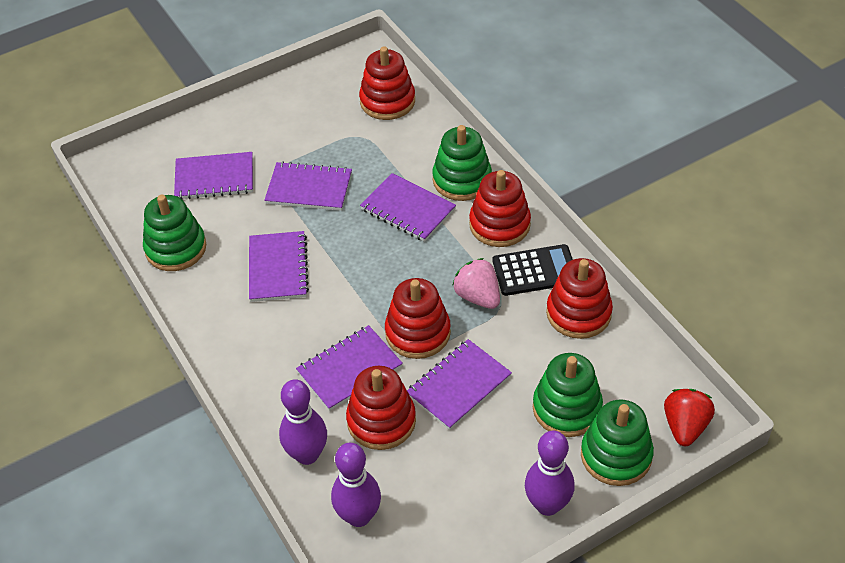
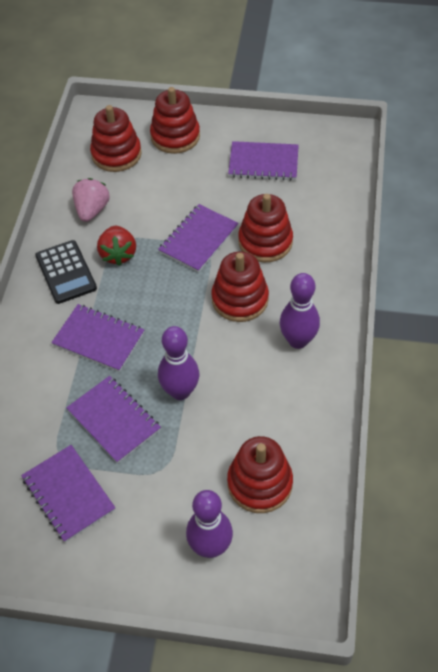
green stacking toy: [143,195,206,271] [432,125,492,201] [533,353,603,437] [581,399,654,486] = 4 -> none = 0
purple notebook: [174,152,253,199] [249,231,309,302] [264,161,352,211] [296,325,403,411] [360,173,456,242] [407,339,512,430] = 6 -> [21,445,115,543] [51,304,144,372] [66,376,161,464] [158,204,239,272] [228,141,299,181] = 5

